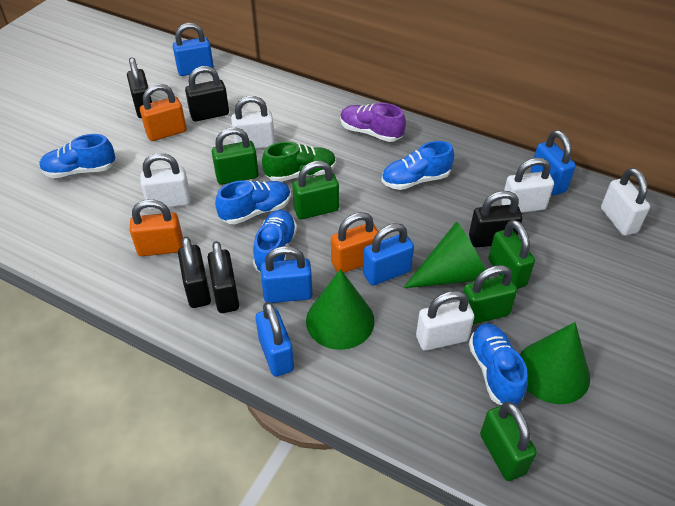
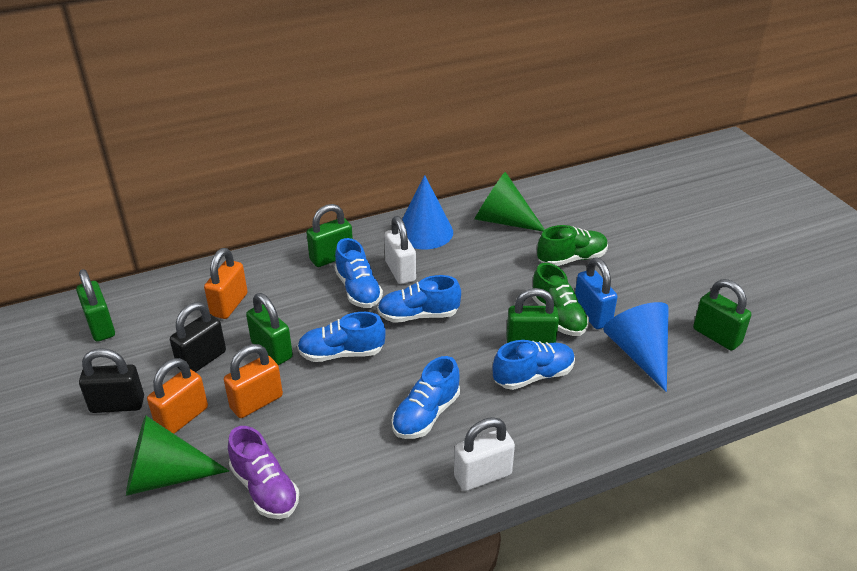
black padlock: [127,57,152,118] [178,236,211,308] [185,66,229,122] [207,241,239,313] [469,191,523,247] = 5 -> [79,348,144,413] [170,302,226,372] = 2
blue cone: none = 0 -> [402,175,453,249] [603,302,669,392] = 2
blue padlock: [173,23,214,76] [256,302,294,377] [260,246,312,303] [363,223,414,286] [531,130,576,195] = 5 -> [575,257,617,329] = 1
green cone: [306,269,375,350] [403,222,489,288] [520,322,590,404] = 3 -> [126,416,229,496] [475,172,545,232] = 2
green shoe: [262,142,336,182] = 1 -> [532,263,589,336] [537,225,608,266] = 2
white padlock: [140,153,191,210] [231,96,275,149] [416,290,474,351] [501,158,554,213] [601,168,650,236] = 5 -> [384,216,416,284] [454,417,515,491] = 2

